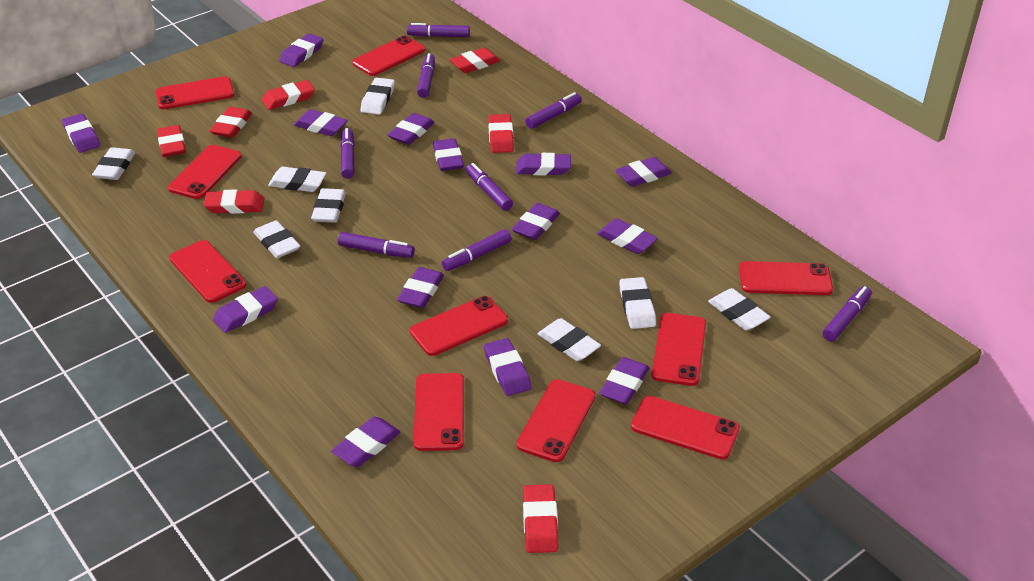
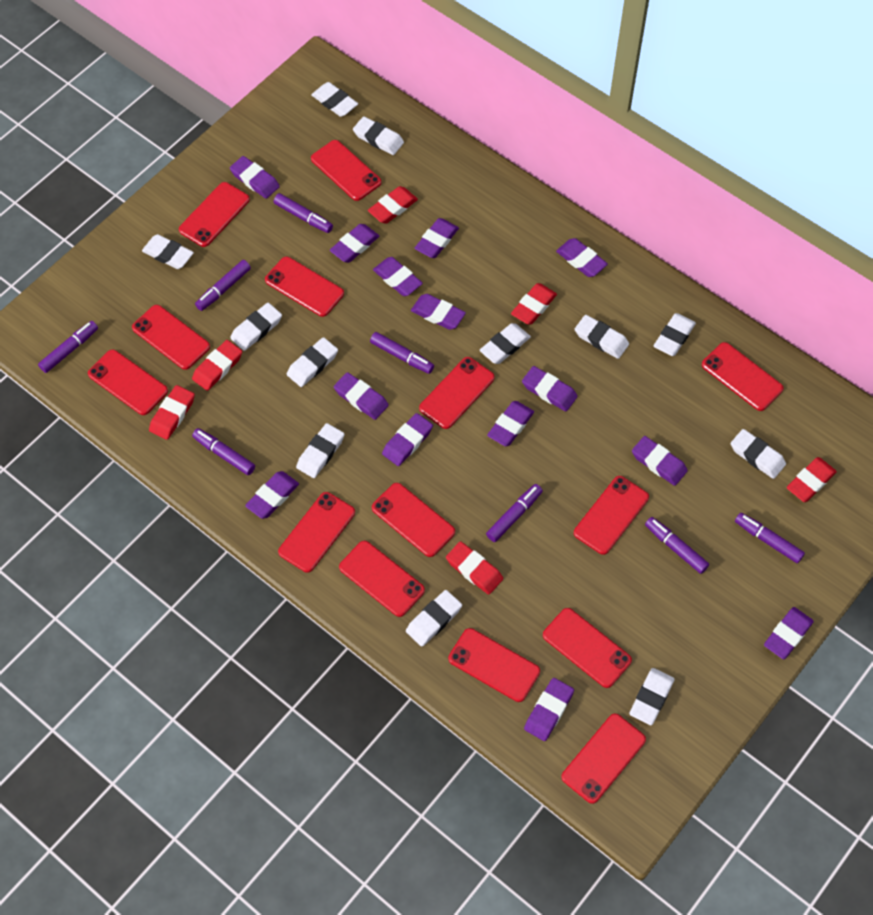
red eraser: [157,125,186,157] [204,189,264,214] [210,107,252,138] [262,80,315,110] [450,48,500,73] [488,114,514,153] [523,484,558,553] = 7 -> [149,385,195,440] [192,340,242,391] [368,186,418,224] [446,541,503,595] [511,283,557,325] [787,457,837,502] = 6
red phone: [156,76,234,109] [168,145,242,199] [169,240,246,303] [352,36,425,76] [410,296,508,356] [413,373,464,451] [517,379,596,462] [631,396,740,459] [652,313,706,386] [739,261,833,295] = 10 -> [88,350,168,415] [132,305,210,370] [179,182,250,247] [265,257,344,317] [278,492,355,572] [311,140,381,201] [339,541,425,617] [372,483,455,557] [419,357,495,429] [448,628,540,702] [543,608,632,688] [561,714,646,804] [574,476,649,555] [702,342,784,411] = 14
white eraser: [92,147,135,180] [253,220,300,258] [268,167,326,192] [311,188,346,223] [361,77,395,115] [538,318,601,361] [619,277,656,329] [708,288,771,330] = 8 -> [142,234,194,269] [230,303,282,351] [287,337,338,387] [296,423,345,478] [311,82,358,117] [353,116,404,155] [406,590,462,647] [480,323,531,364] [575,315,629,359] [629,668,675,725] [654,313,696,356] [731,429,786,479] = 12

